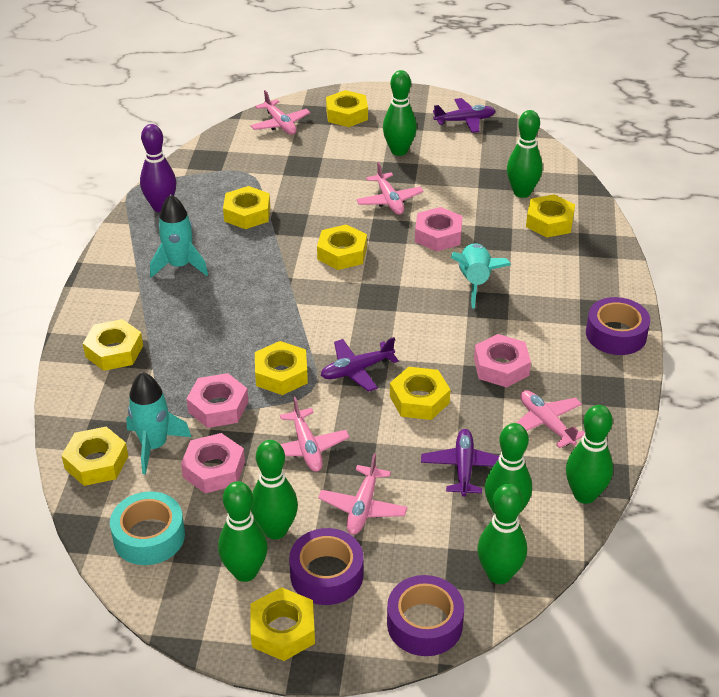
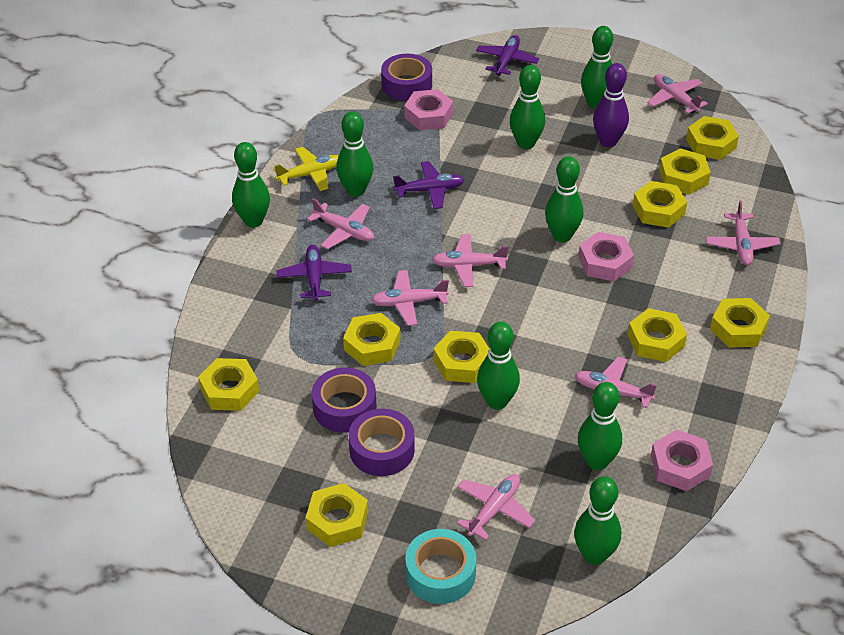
green bowling pin: [218,481,268,582] [251,440,298,539] [383,70,417,156] [477,484,527,584] [485,423,532,514] [507,110,542,198] [566,405,613,504] = 7 -> [232,142,270,228] [336,111,373,197] [477,322,520,410] [510,65,545,149] [545,156,583,242] [574,476,621,565] [578,382,622,470] [581,26,613,109] = 8
pink nut: [181,433,245,493] [186,373,248,428] [415,207,462,252] [474,334,531,388] = 4 -> [404,89,453,130] [578,232,634,281] [651,430,713,491] = 3
pink plane: [251,90,310,135] [280,397,349,472] [318,453,407,535] [356,162,424,215] [517,390,585,448] = 5 -> [307,198,374,249] [371,270,449,326] [432,234,509,287] [457,474,535,540] [575,357,657,408] [647,74,708,114] [706,201,781,265] = 7
turquoise rocket: [126,372,191,474] [150,195,208,278] [451,243,511,309] = 3 -> none = 0
yellow plane: none = 0 -> [274,147,339,191] = 1

